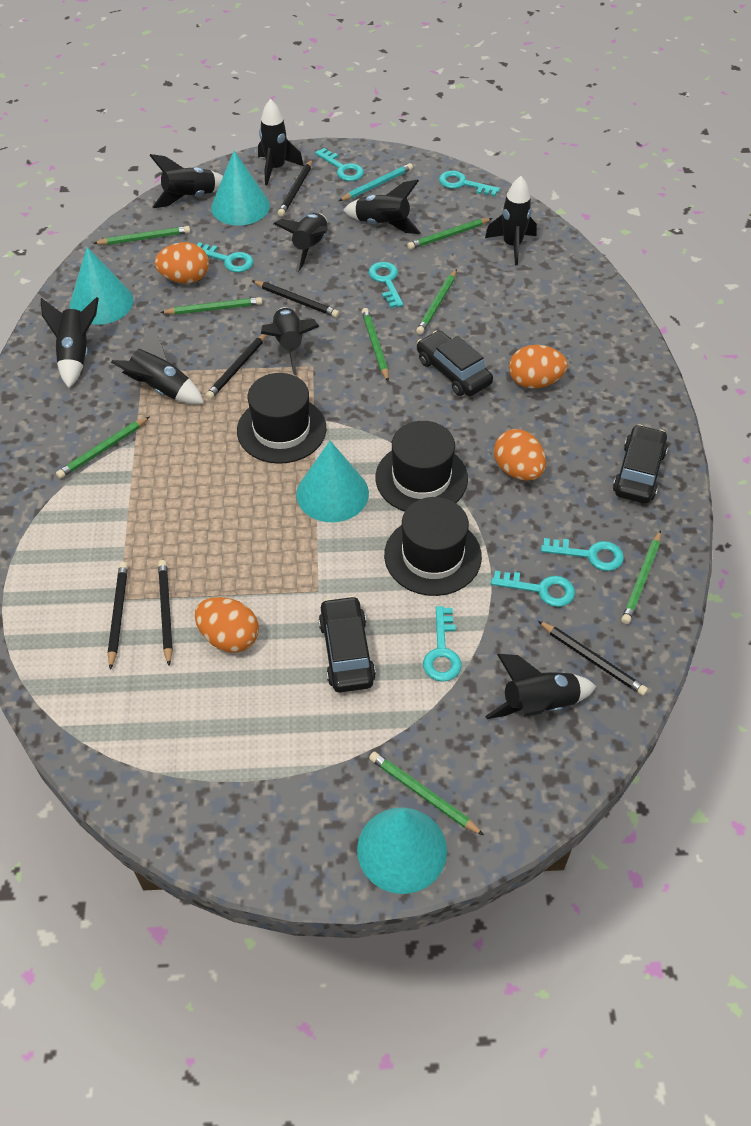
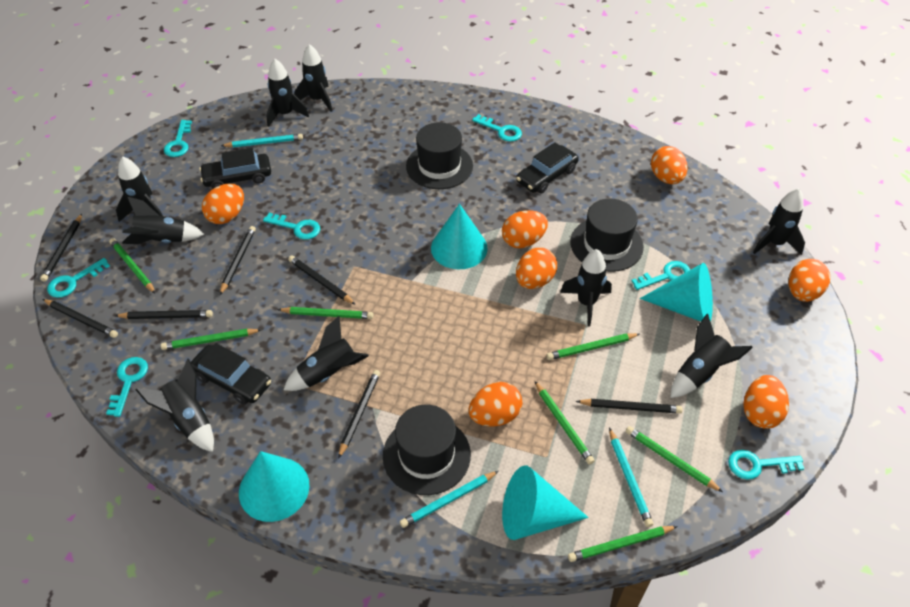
black pencil: [108,562,128,670] [158,560,173,666] [205,334,267,400] [253,281,339,318] [278,160,312,216] [538,621,648,696] = 6 -> [40,214,82,282] [43,299,118,338] [115,310,213,319] [220,226,256,295] [288,256,356,305] [338,370,380,459] [576,399,683,414] = 7
green pencil: [56,416,150,479] [93,226,190,245] [160,297,262,315] [362,308,389,382] [369,752,484,835] [407,218,492,250] [416,269,457,335] [621,530,661,624] = 8 -> [109,238,156,294] [161,329,261,350] [277,307,373,319] [535,381,595,465] [547,333,639,360] [568,526,678,562] [626,426,723,492] = 7
orange egg: [155,242,209,283] [195,597,259,652] [494,429,546,481] [509,345,567,389] = 4 -> [202,184,244,224] [469,382,522,426] [502,210,548,249] [516,247,557,289] [651,146,688,184] [743,375,789,429] [788,259,830,302] = 7
turquoise pencil: [339,163,413,201] = 1 -> [221,134,303,147] [400,471,499,528] [609,428,653,527] = 3

